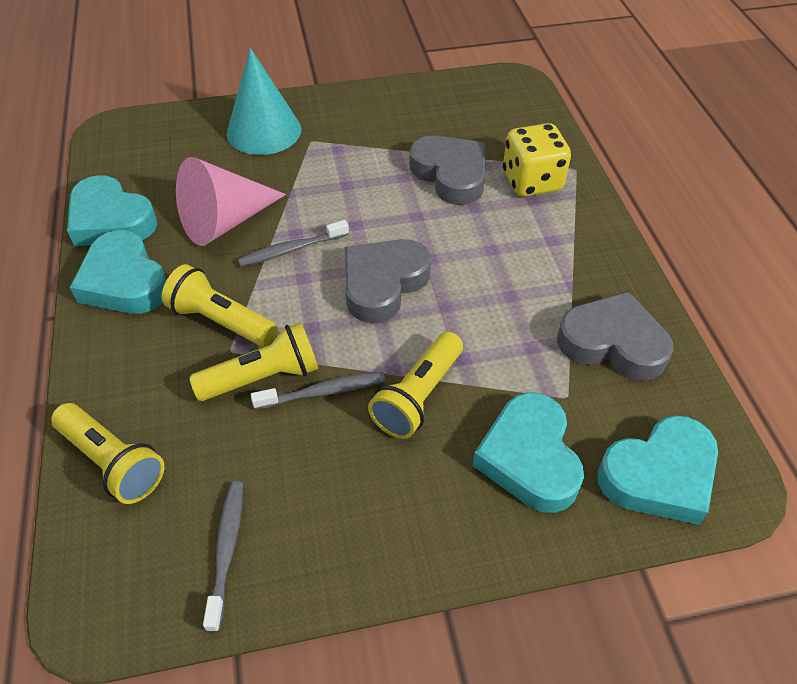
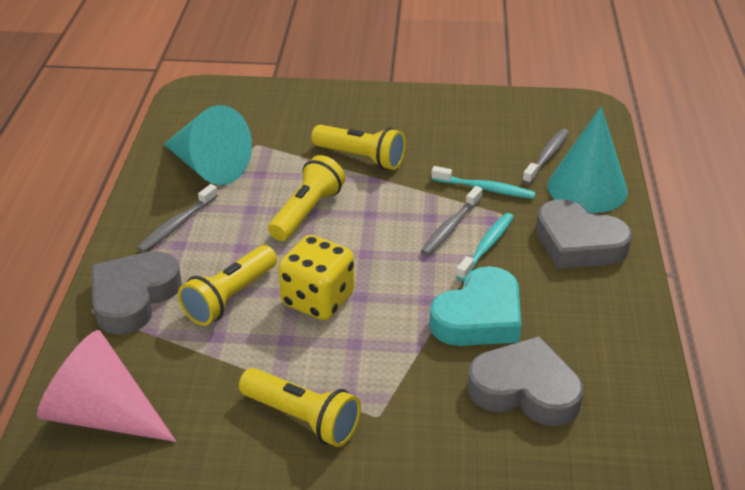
turquoise cone: [227,48,301,155] = 1 -> [164,105,252,185] [548,106,628,213] = 2
turquoise heart: [67,175,157,246] [70,230,166,314] [473,392,584,513] [597,415,718,525] = 4 -> [429,266,521,346] = 1
turquoise toothbrush: none = 0 -> [431,166,536,199] [456,213,514,281] = 2

